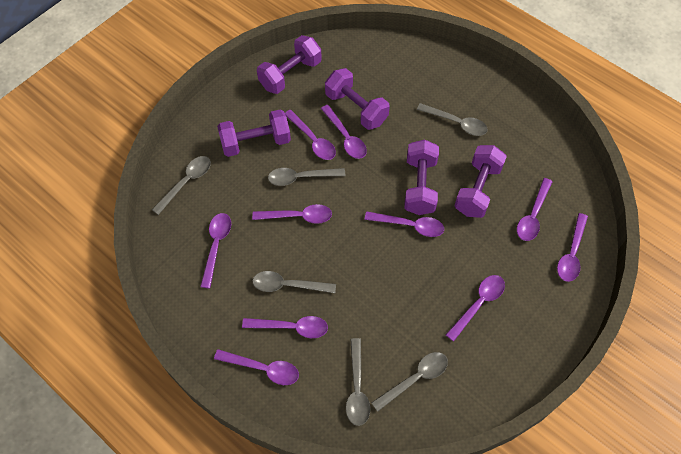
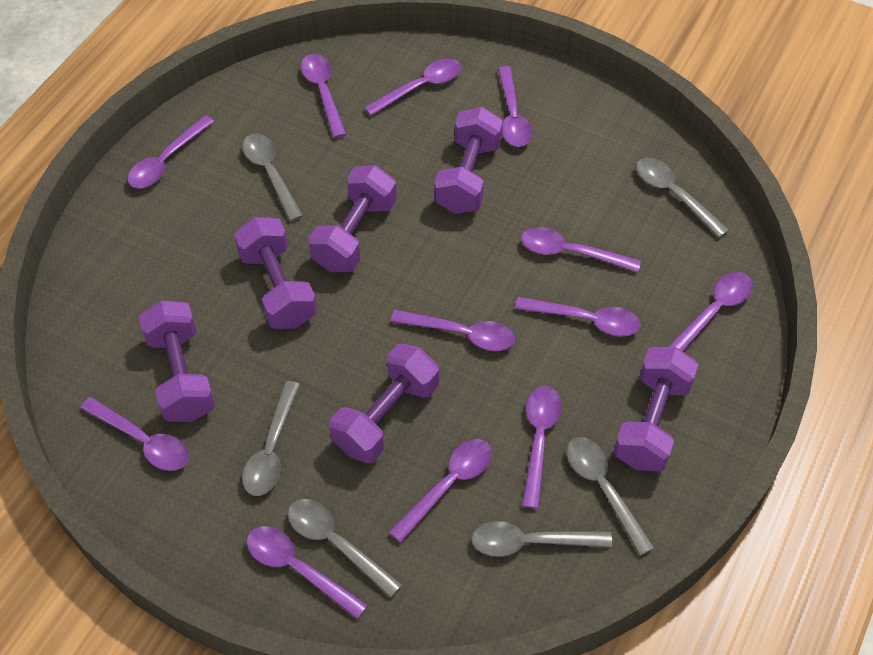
purple dumbbell: [217,109,291,157] [257,35,322,94] [325,68,390,130] [404,140,439,215] [454,145,507,218] = 5 -> [139,300,215,422] [234,217,317,329] [308,165,397,272] [330,344,439,463] [434,107,503,214] [614,347,698,472] = 6
purple spoon: [200,213,231,289] [214,349,299,385] [242,316,328,338] [252,204,332,224] [285,110,336,160] [321,105,367,159] [364,211,444,237] [446,275,505,341] [517,178,553,241] [557,213,588,282] = 10 -> [80,397,189,471] [127,115,214,188] [246,526,368,619] [301,54,347,138] [364,58,461,116] [389,439,492,543] [391,310,515,351] [498,66,533,147] [515,297,641,337] [521,227,641,272] [522,386,562,509] [668,272,753,352] = 12

